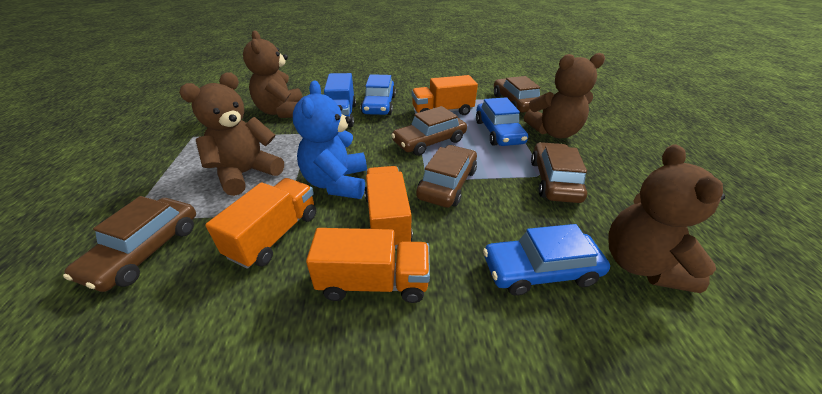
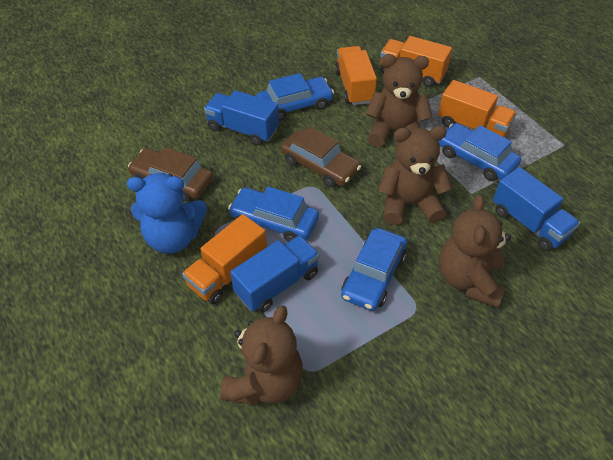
blue car: [361,74,396,115] [476,97,528,146] [483,224,610,296] = 3 -> [228,186,319,242] [257,73,334,121] [341,228,407,311] [438,123,521,181] = 4
blue truck: [324,73,356,127] = 1 -> [204,90,279,146] [230,235,320,312] [493,167,580,251] = 3
brown car: [63,196,196,292] [391,106,467,156] [416,145,477,208] [494,76,540,113] [531,142,587,203] = 5 -> [128,147,213,201] [281,126,361,188] = 2

